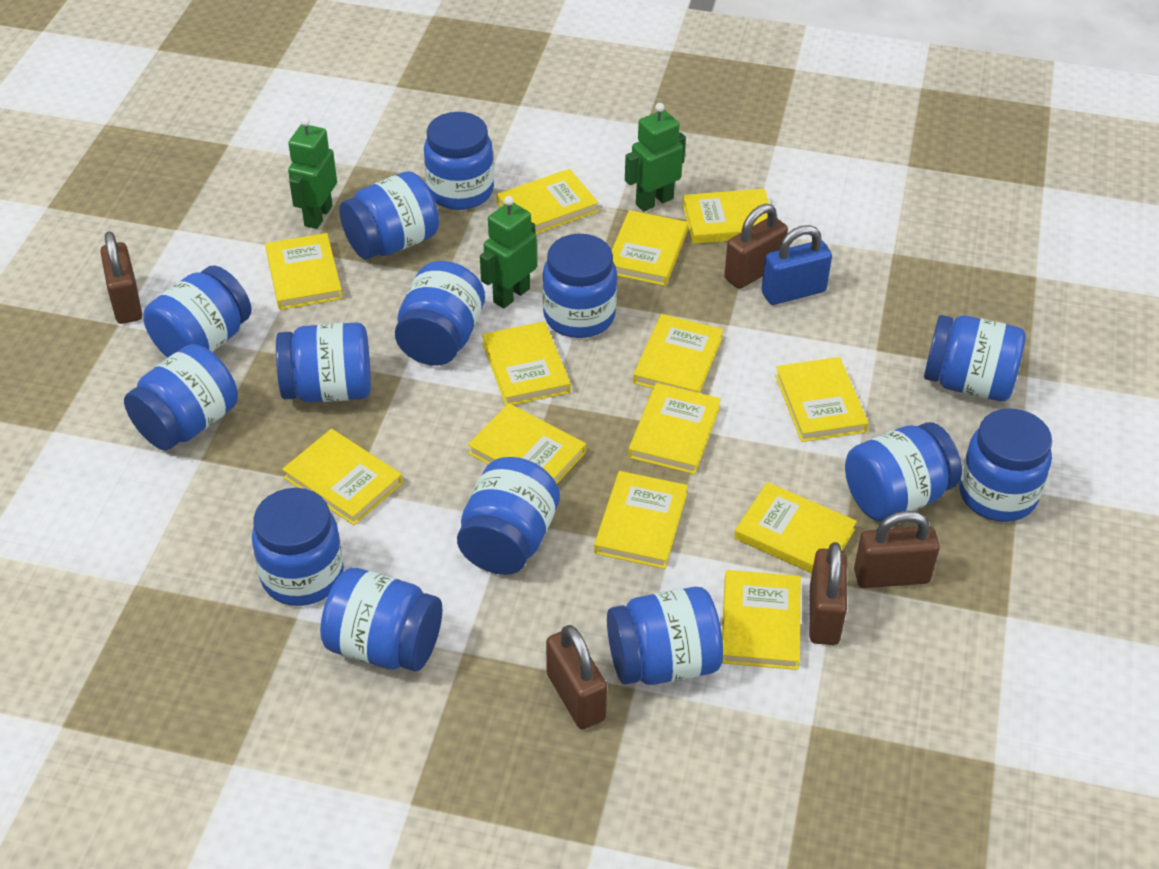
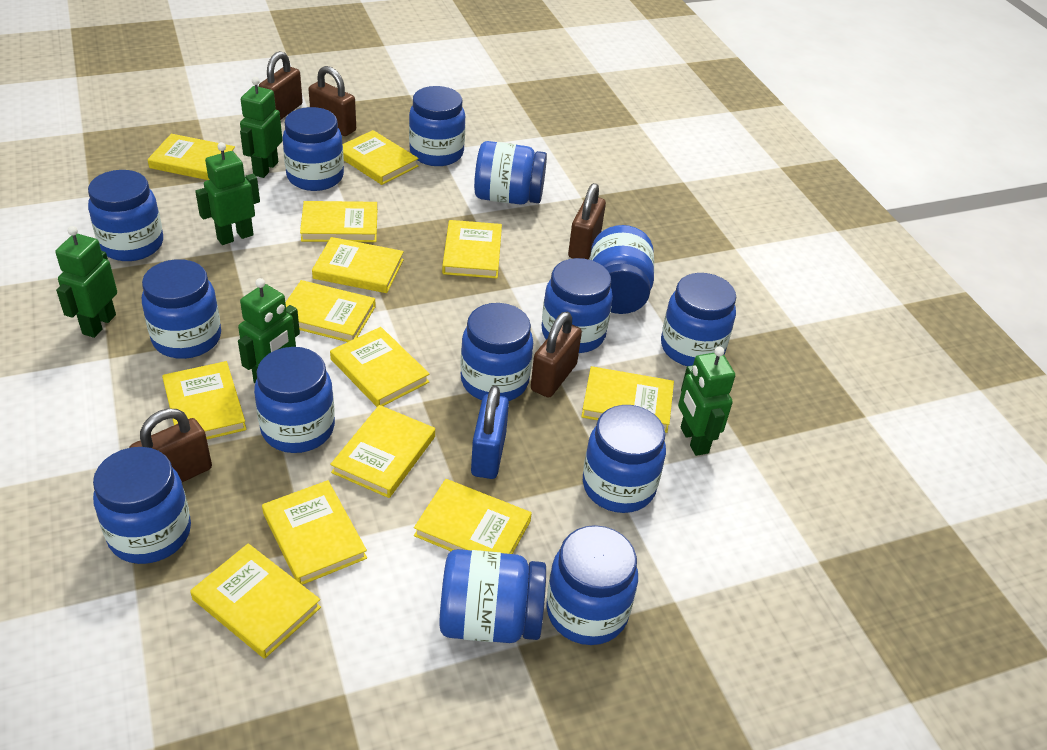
green robot: [288,117,337,229] [480,196,537,309] [625,103,686,212] = 3 -> [55,226,117,338] [195,142,260,245] [238,278,300,383] [240,77,282,178] [678,347,735,456] = 5

